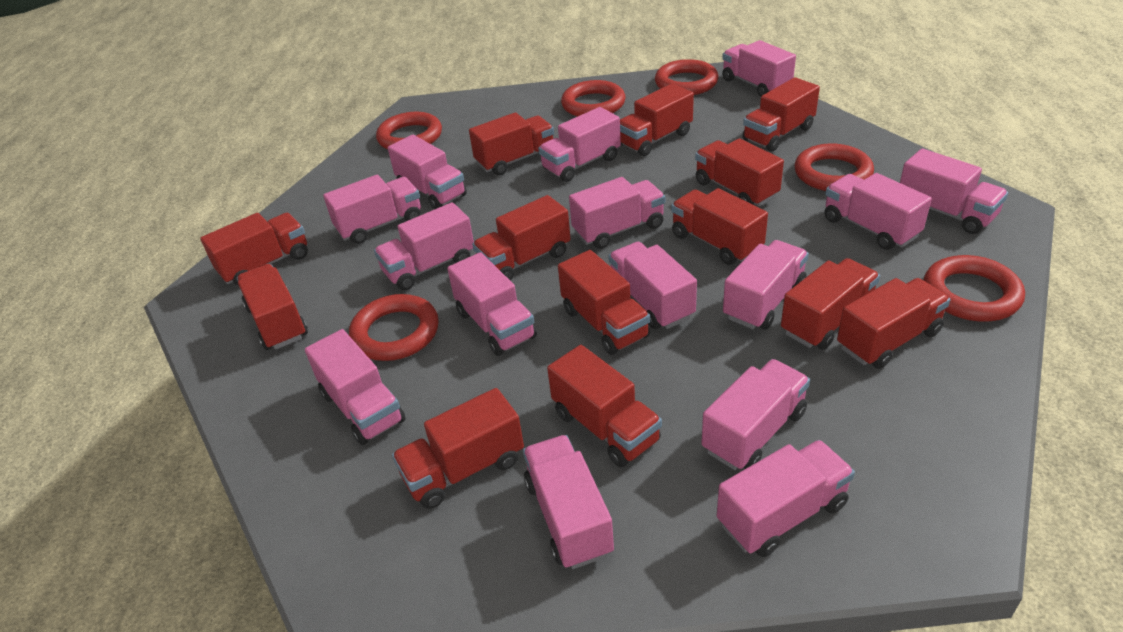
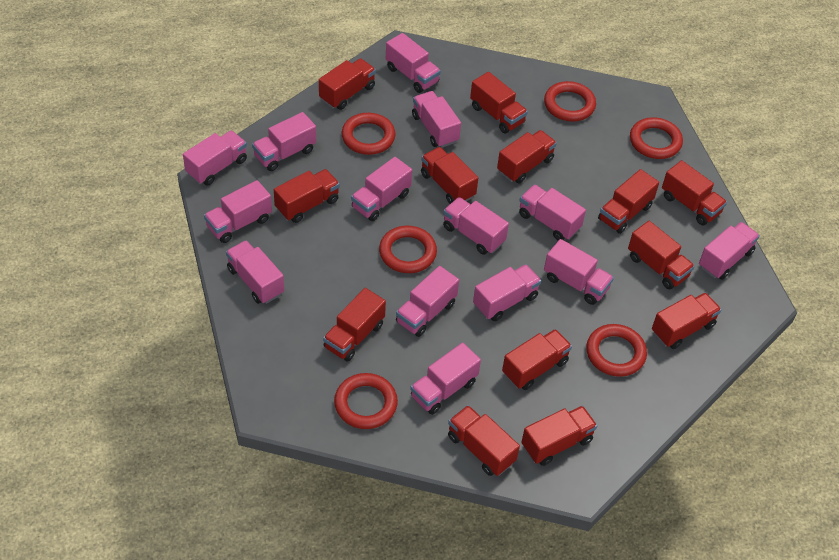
pink truck: [305,329,406,445] [323,175,421,244] [374,203,474,290] [388,135,467,210] [447,252,537,356] [523,435,614,569] [538,107,621,182] [569,177,665,249] [608,242,697,329] [701,359,810,470] [717,440,855,557] [722,40,796,97] [723,240,809,330] [824,173,932,250] [900,149,1008,234] = 15 -> [183,130,247,185] [204,180,272,243] [226,240,284,304] [252,112,316,171] [351,157,412,221] [386,33,441,93] [396,266,459,337] [410,343,481,415] [412,91,461,148] [443,197,509,255] [473,264,541,321] [519,185,586,241] [544,239,614,305] [699,222,760,280] = 14

